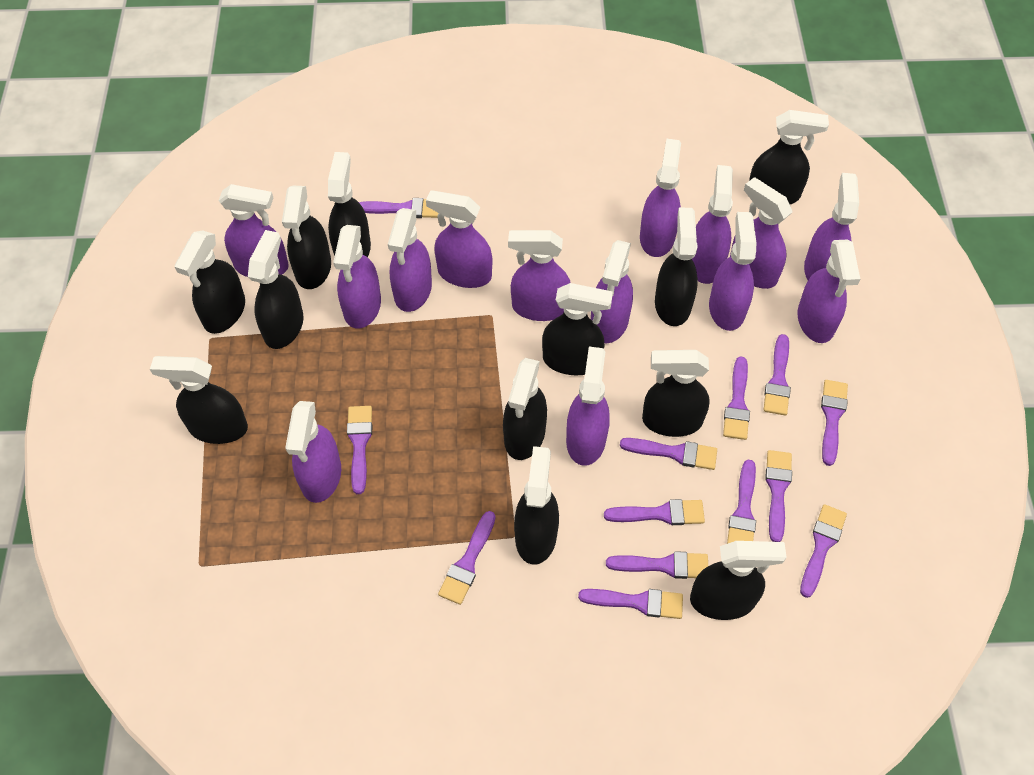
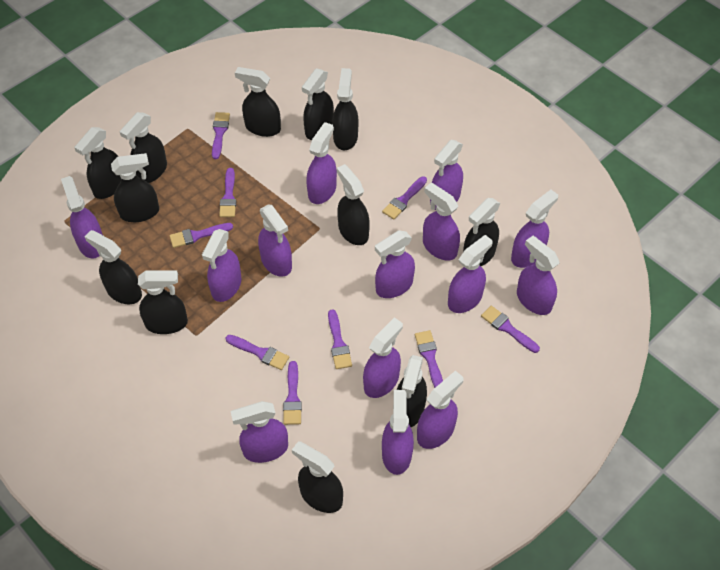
purple brush: [347,406,372,494] [359,198,439,218] [438,511,496,605] [578,589,683,619] [604,499,705,525] [606,551,708,579] [620,438,717,470] [723,356,750,440] [727,460,756,544] [764,334,791,416] [765,450,792,542] [800,504,847,598] [821,380,848,466] = 13 -> [170,223,233,248] [212,112,230,159] [219,168,236,217] [226,335,289,370] [283,361,302,425] [328,309,352,369] [382,176,427,220] [415,330,443,388] [481,306,540,353] = 9

